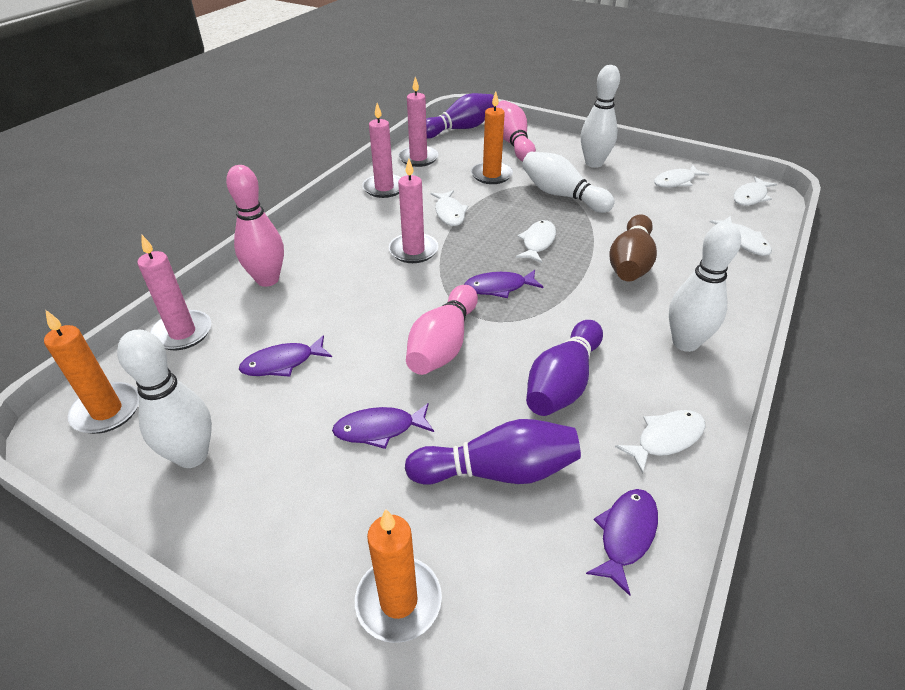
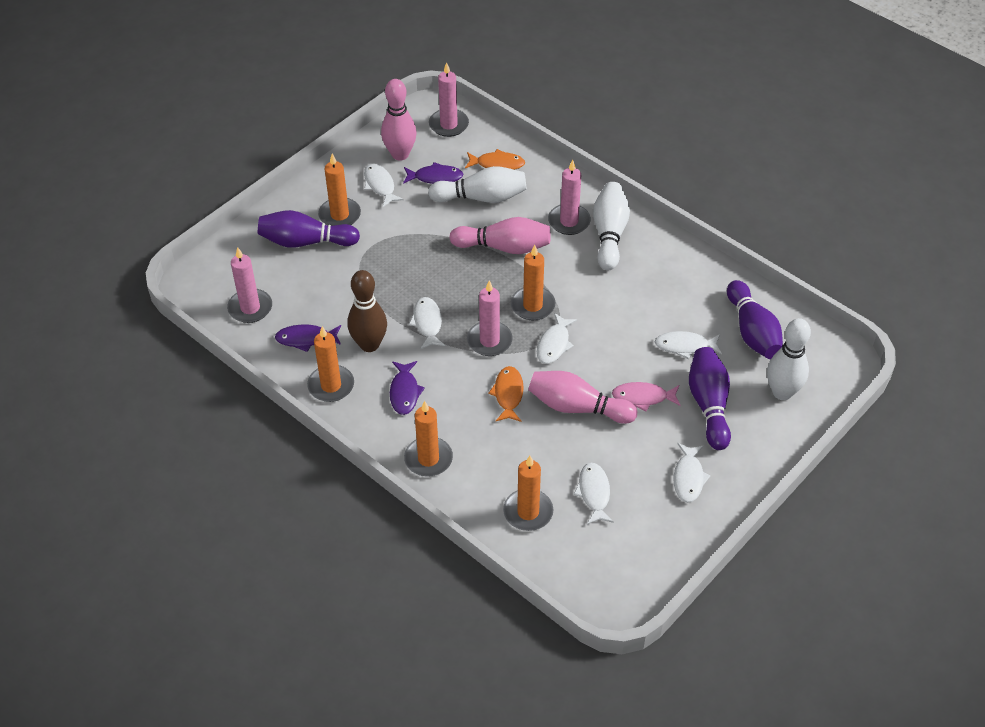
orange candle: [44,310,139,434] [355,509,442,643] [471,92,513,184] = 3 -> [307,326,354,402] [318,153,361,226] [404,401,453,477] [503,456,554,531] [511,245,555,320] = 5
orange fish: none = 0 -> [465,149,525,170] [488,366,524,422] = 2
pink fish: none = 0 -> [612,382,681,412] = 1
purple fish: [239,335,332,377] [332,403,434,449] [464,270,543,298] [586,489,658,596] = 4 -> [275,324,341,352] [390,361,425,415] [403,162,463,184] = 3
white bowling pin: [117,330,212,468] [522,151,615,213] [581,65,620,168] [669,222,741,352] = 4 -> [428,166,527,203] [593,182,630,270] [767,318,811,400] = 3

